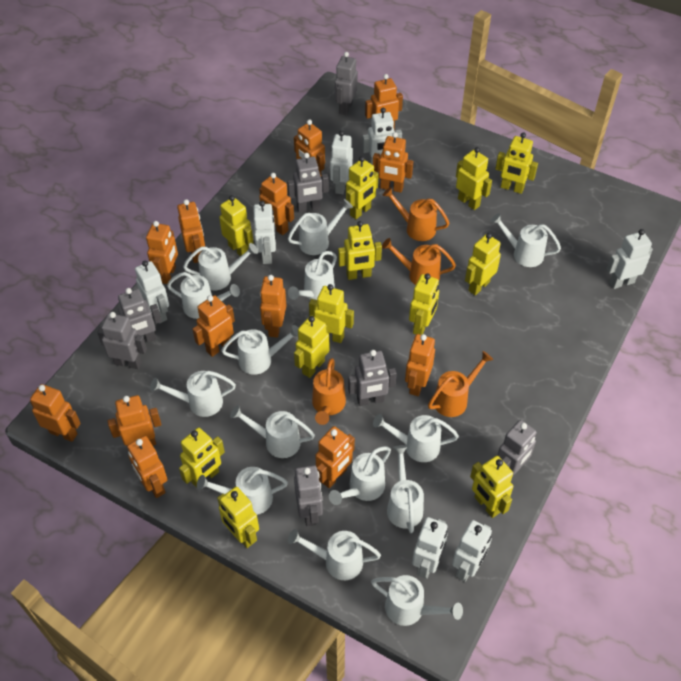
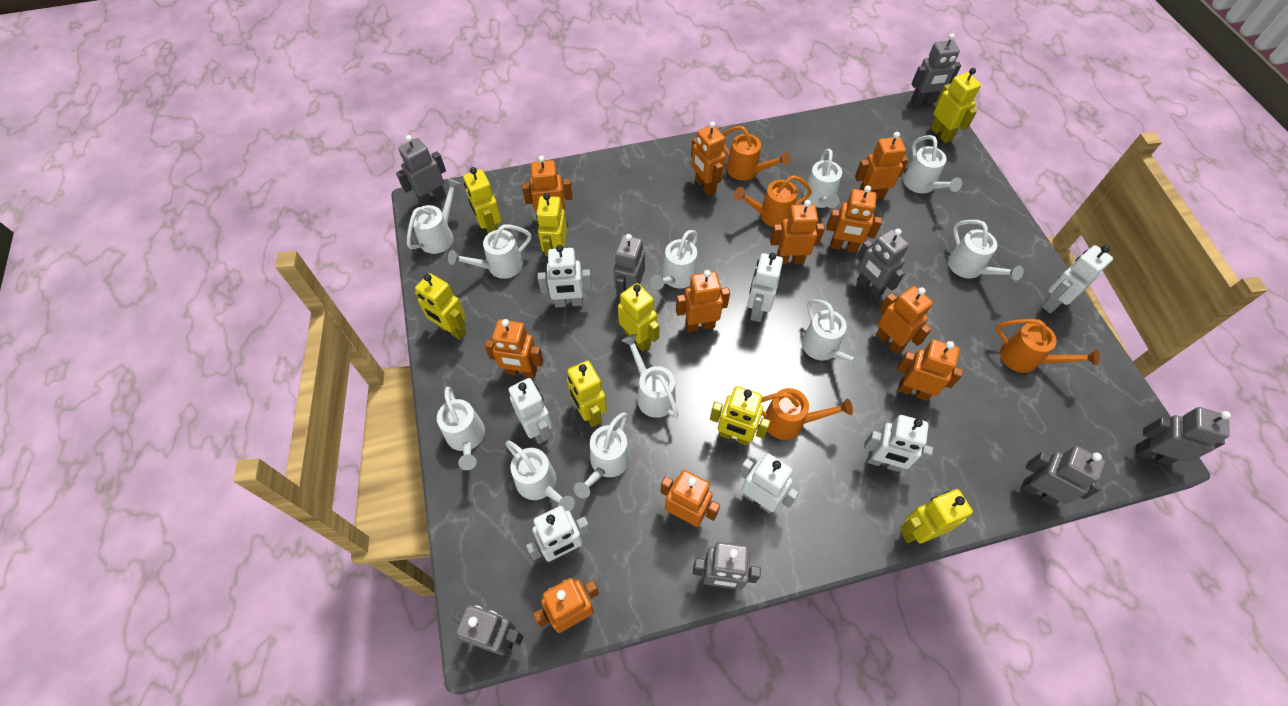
grey robot: [97,312,147,369] [118,288,162,342] [287,153,329,213] [294,465,323,526] [335,52,358,115] [348,350,397,406] [497,420,537,475] = 7 -> [396,135,446,206] [452,605,524,655] [614,234,645,295] [693,542,761,590] [857,229,909,299] [911,33,961,105] [1021,446,1105,506] [1136,407,1231,465] = 8
orange robot: [30,384,81,442] [108,395,161,446] [127,436,168,498] [146,221,178,284] [177,199,205,263] [193,295,235,357] [259,173,294,235] [260,275,286,338] [294,119,325,176] [315,426,355,488] [365,74,403,130] [373,132,413,193] [405,334,435,396] = 13 -> [484,319,543,378] [522,156,573,213] [533,578,599,633] [660,470,720,527] [676,270,730,332] [691,121,726,196] [770,200,825,265] [826,185,882,253] [855,132,908,199] [876,286,933,354] [897,339,963,401] = 11
white watering can: [150,371,236,417] [167,272,240,319] [183,243,258,291] [197,467,288,515] [221,325,298,375] [230,405,315,458] [288,199,353,255] [288,251,337,300] [288,529,381,580] [329,447,391,505] [371,575,463,626] [373,414,459,462] [387,445,424,533] [491,213,561,267] = 14 -> [407,178,461,254] [437,387,485,470] [448,225,532,279] [505,440,575,511] [574,412,631,498] [622,334,679,419] [650,230,698,290] [802,299,866,371] [803,149,842,208] [903,135,962,193] [948,220,1024,281] = 11
yellow robot: [179,428,225,488] [217,487,259,548] [219,195,254,256] [294,315,330,378] [309,284,354,343] [338,221,382,280] [346,156,379,219] [409,273,439,335] [456,147,492,210] [465,233,501,295] [470,456,513,518] [495,132,538,194] = 12 -> [415,273,466,340] [463,167,502,234] [536,193,567,256] [567,360,607,427] [618,283,660,351] [710,386,771,446] [900,489,973,543] [931,68,981,143] = 8

